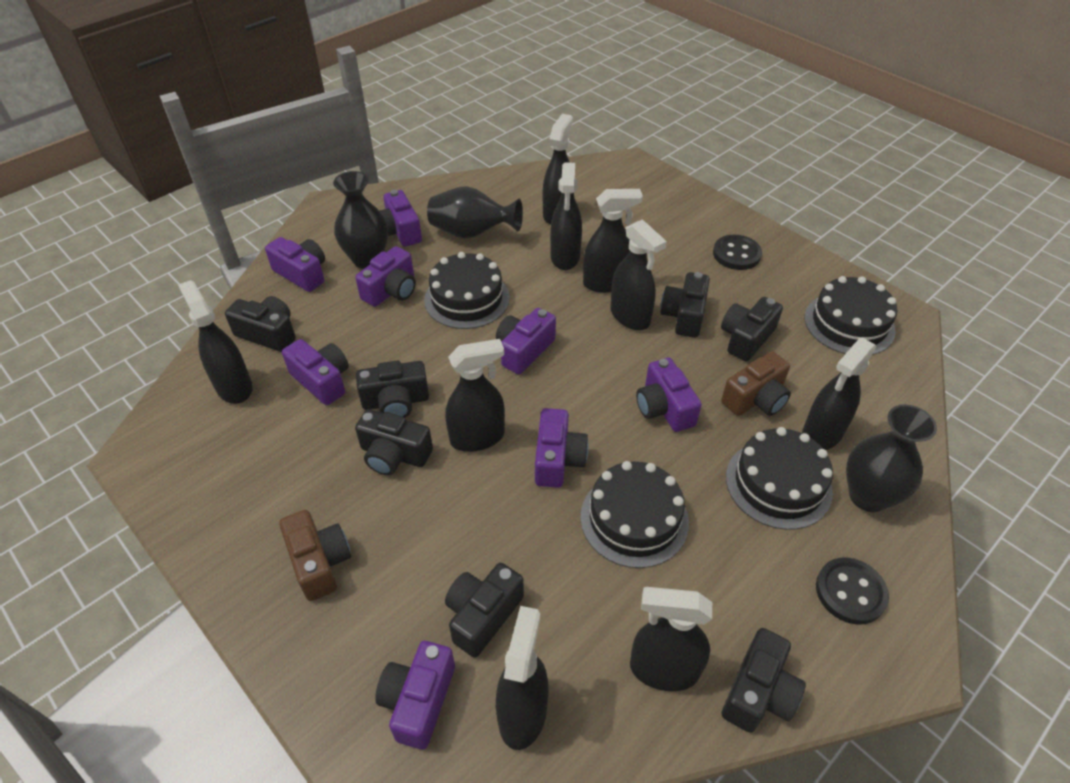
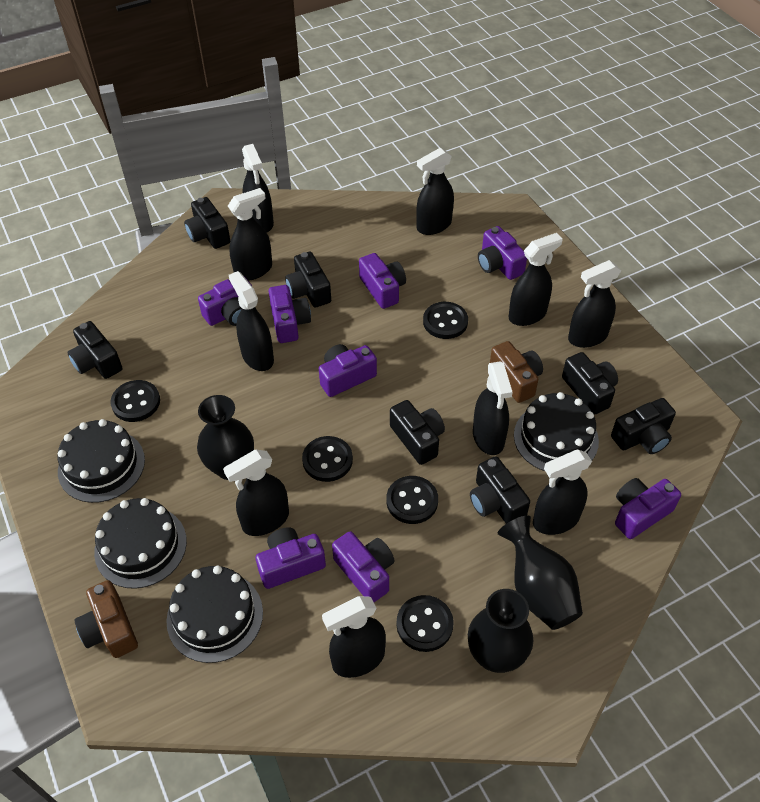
black button: [713,235,762,270] [816,557,889,625] = 2 -> [111,380,160,422] [302,436,353,482] [386,476,438,524] [396,595,454,652] [423,302,468,339] = 5
black spray bottle: [178,280,253,404] [445,339,505,452] [496,606,549,750] [543,114,573,225] [550,162,582,270] [583,189,643,293] [610,219,667,330] [630,587,712,691] [802,338,877,450] = 9 -> [223,450,289,536] [228,188,272,281] [229,271,274,371] [242,144,274,233] [322,596,386,678] [416,148,454,235] [473,362,513,455] [509,233,563,326] [533,450,592,535] [568,260,621,348] = 10

